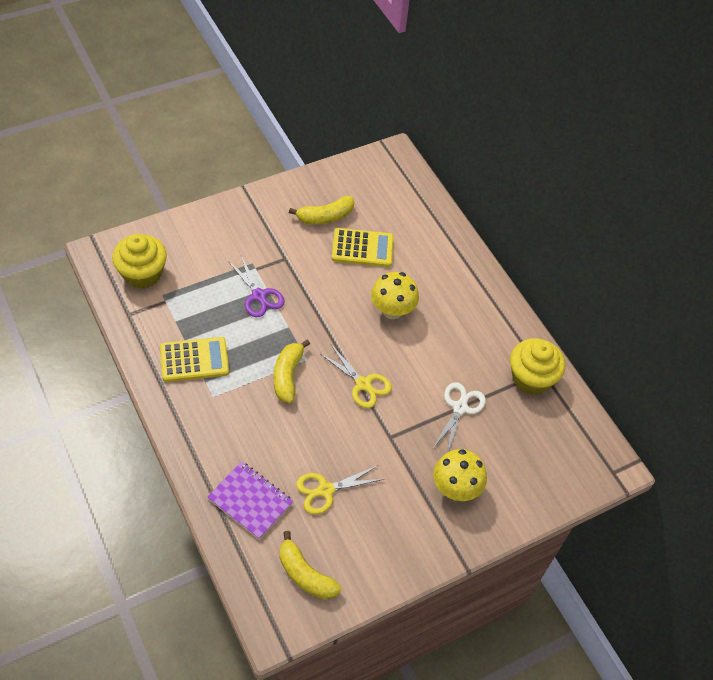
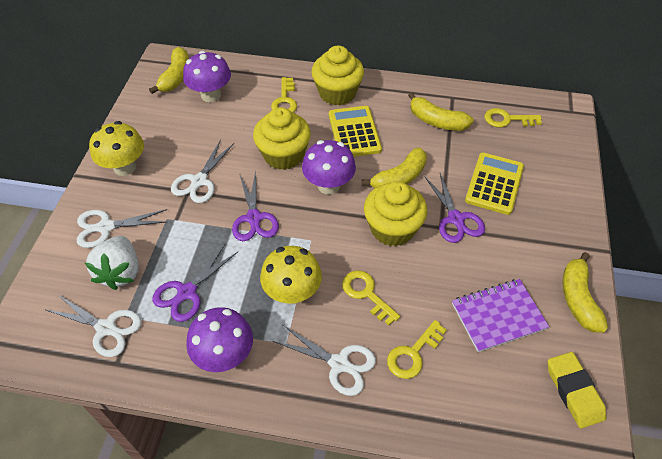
purple mushroom: none = 0 -> [183,51,231,102] [186,307,253,372] [302,140,356,194] = 3
purple scissors: [228,256,285,317] = 1 -> [152,244,238,322] [232,171,279,241] [425,173,485,243] = 3
white scissors: [433,382,486,452] = 1 -> [46,294,142,357] [77,209,167,248] [171,139,234,203] [273,325,376,396] = 4
white strawberry: none = 0 -> [85,236,139,290] = 1
yellow banana: [274,340,310,403] [280,531,341,600] [289,196,354,225] = 3 -> [149,47,189,94] [362,147,427,188] [408,92,474,131] [562,252,608,333] = 4
yellow cupcake: [112,234,167,289] [510,338,565,395] = 2 -> [253,107,311,170] [311,46,364,105] [364,181,427,246] = 3
yellow eraser: none = 0 -> [548,352,606,429] = 1
yellow key: none = 0 -> [271,77,297,112] [342,270,400,326] [387,320,447,379] [484,108,542,127] = 4
yellow scissors: [296,466,384,514] [319,345,392,408] = 2 -> none = 0

